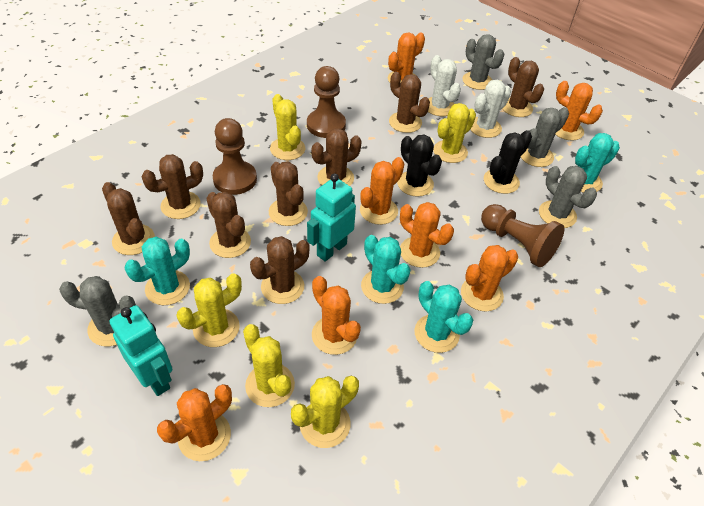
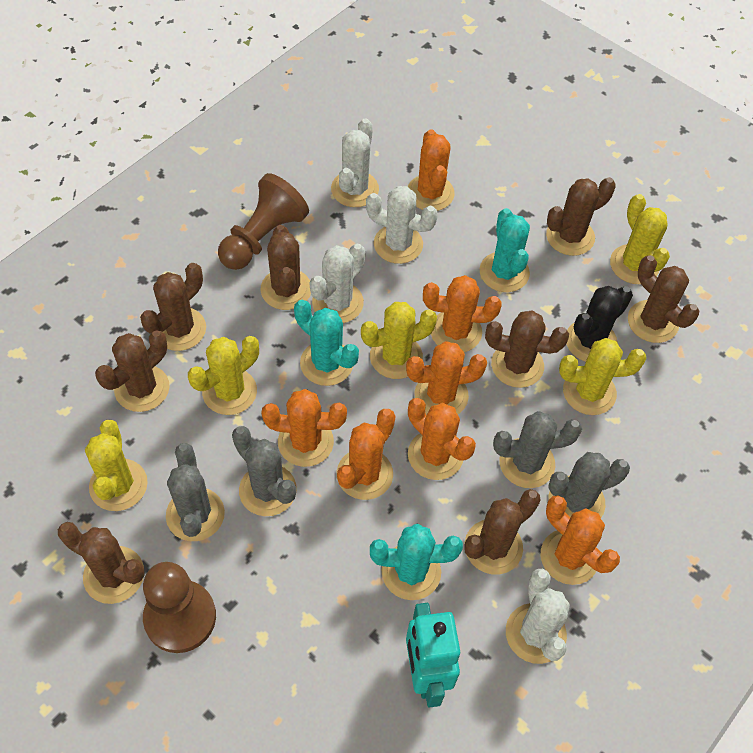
black cactus: [397,135,442,197] [484,130,532,194] = 2 -> [566,286,633,362] = 1
brown pawn: [213,118,257,195] [307,66,346,138] [481,204,565,267] = 3 -> [143,562,216,653] [218,173,309,270] = 2
turquoise cactus: [125,237,190,305] [361,235,411,304] [415,281,473,353] [575,133,620,193] = 4 -> [294,300,359,386] [370,524,463,600] [480,208,530,292] = 3
turquoise robot: [109,305,172,396] [307,173,356,262] = 2 -> [406,603,460,708] = 1
white cactus: [428,55,461,116] [470,80,511,138] = 2 -> [310,244,366,323] [331,118,379,207] [366,186,438,264] [506,569,570,664] = 4

